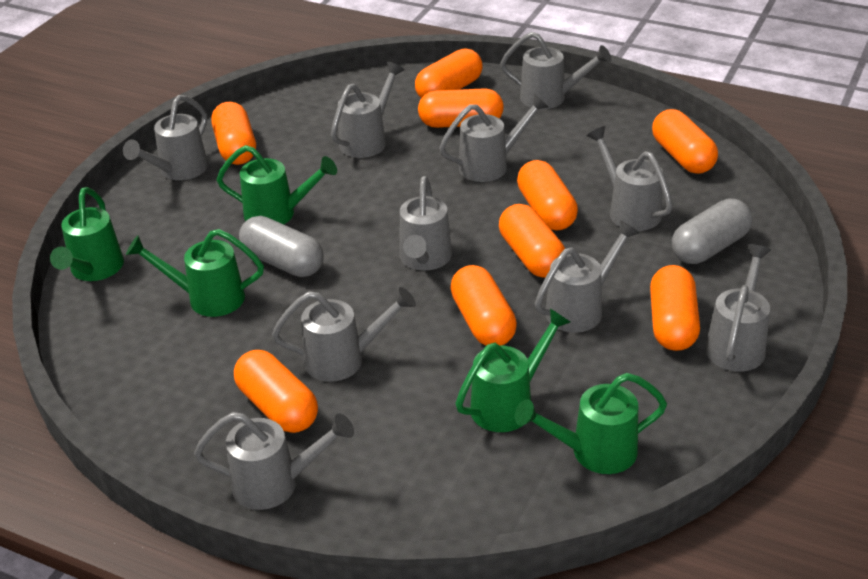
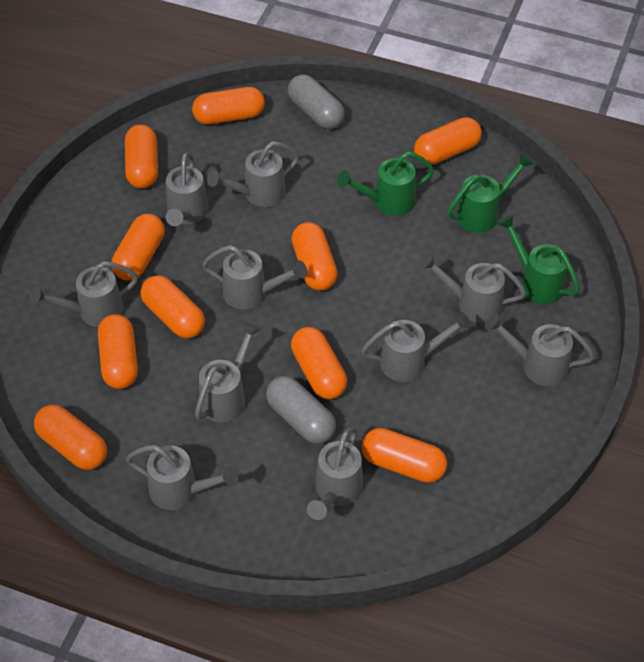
green watering can: [50,187,124,281] [126,229,264,317] [216,145,337,224] [455,309,570,432] [515,373,667,474] = 5 -> [337,152,434,216] [447,153,533,233] [498,215,580,304] = 3
orange capsule: [212,102,256,165] [234,350,318,433] [415,48,483,98] [418,88,504,128] [450,265,517,346] [499,204,565,278] [517,160,578,231] [650,265,700,351] [652,109,718,174] = 9 -> [34,405,107,470] [98,314,138,389] [112,214,165,281] [125,125,158,189] [141,275,205,338] [192,87,265,125] [291,222,338,291] [291,327,347,399] [362,428,447,483] [414,117,482,165] = 10

